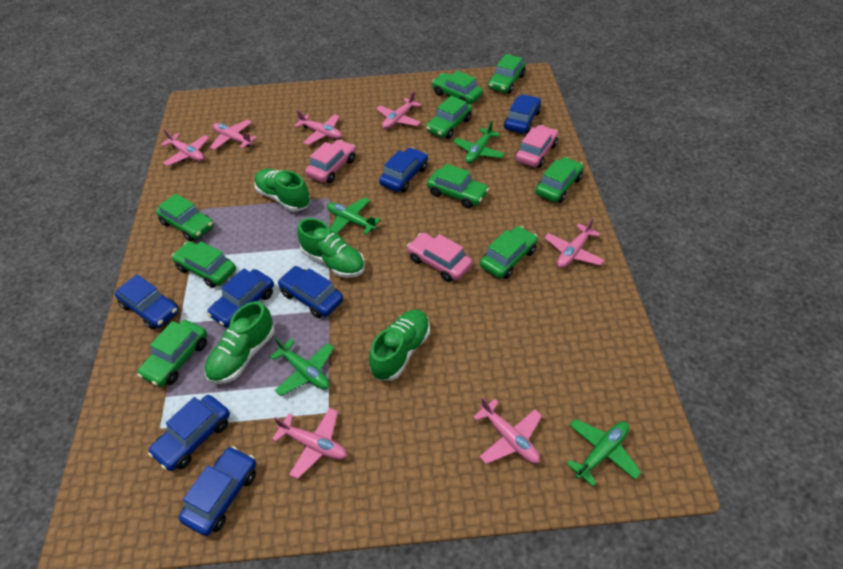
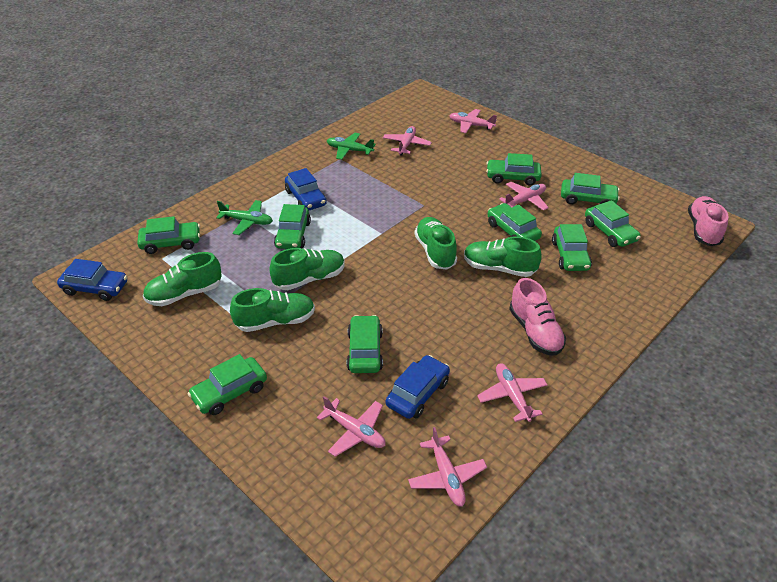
blue car: [115,274,179,330] [148,395,230,471] [178,446,256,536] [207,268,274,328] [278,266,343,318] [379,148,428,192] [504,94,541,134] = 7 -> [57,259,127,301] [285,168,327,210] [386,355,450,419] = 3
green plane: [270,338,334,396] [327,197,381,235] [453,120,505,164] [566,419,642,486] = 4 -> [216,200,273,235] [327,133,376,160] = 2
green shoe: [205,301,275,384] [254,169,311,211] [297,218,365,278] [369,310,430,381] = 4 -> [143,252,222,306] [230,288,315,332] [269,248,345,290] [415,217,457,269] [464,236,542,277] = 5
pink car: [305,140,356,183] [407,233,472,282] [515,125,558,168] = 3 -> none = 0
pink plane: [161,129,209,166] [210,120,257,150] [272,408,347,479] [294,110,342,145] [376,91,422,129] [473,397,542,464] [544,218,604,268] = 7 -> [317,396,385,457] [383,126,432,156] [408,427,487,507] [449,109,497,133] [477,363,548,422] [499,182,549,211] = 6
pink shoe: none = 0 -> [509,278,566,356] [688,196,729,246] = 2

